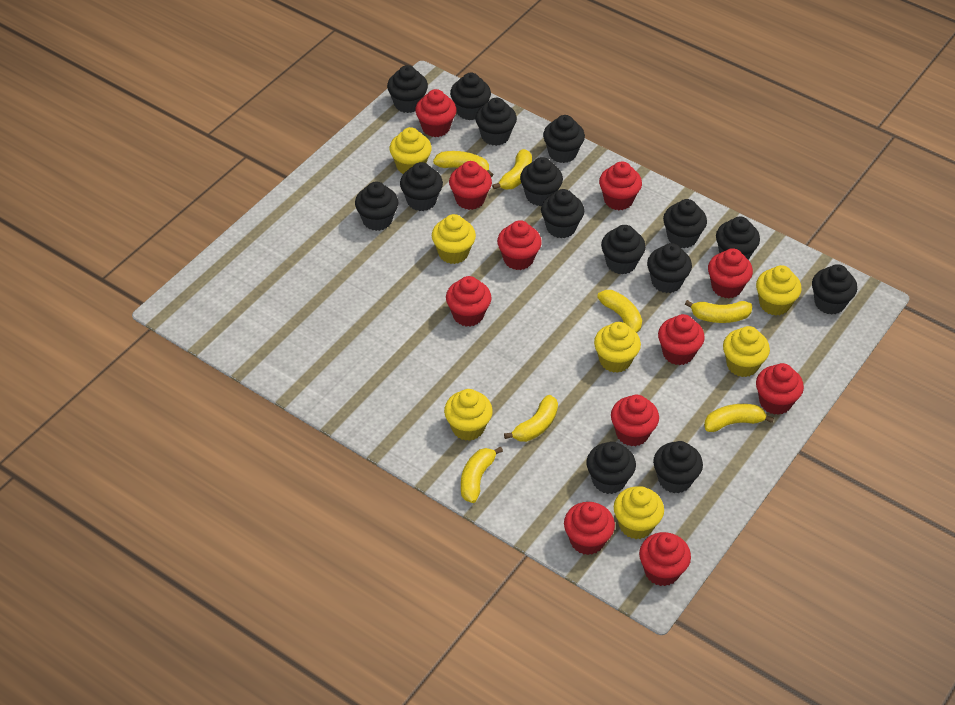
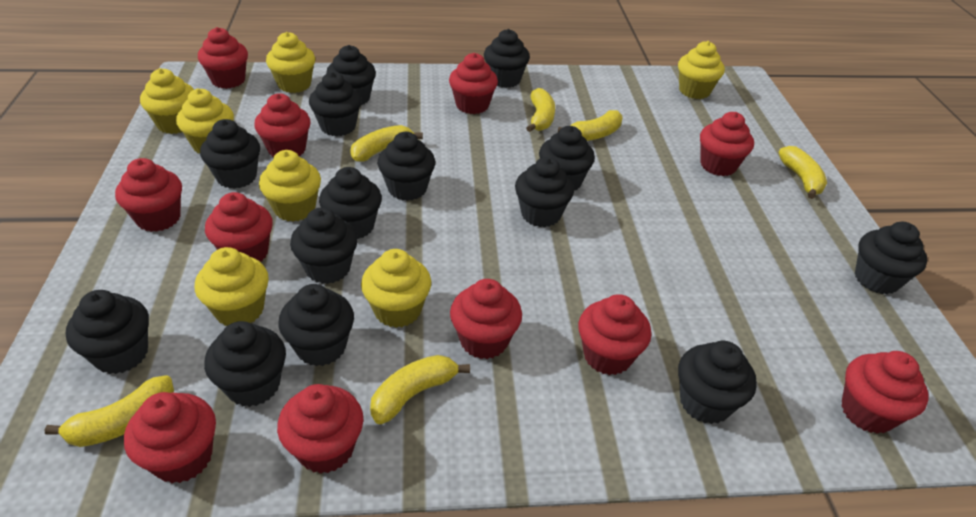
black cupcake: [355,181,398,231] [387,65,428,113] [400,162,443,211] [450,73,491,120] [475,98,517,146] [520,157,563,206] [541,189,584,238] [543,115,585,163] [587,442,636,494] [601,225,646,275] [647,243,692,293] [653,441,703,493] [663,199,707,248] [716,216,760,260] [812,264,857,315] = 15 -> [66,290,149,374] [200,119,260,189] [204,321,286,407] [278,284,354,366] [290,208,358,284] [309,72,362,136] [319,167,382,239] [326,45,376,106] [377,132,435,201] [484,29,530,88] [515,157,574,227] [539,126,595,191] [678,341,757,424] [855,222,927,295] = 14
yellow banana: [433,151,494,177] [461,446,503,503] [492,149,532,190] [504,395,558,442] [597,290,642,333] [685,300,752,323] [704,404,774,432] = 7 -> [44,375,174,447] [350,125,423,162] [370,355,470,424] [526,88,555,132] [558,110,622,141] [779,146,827,199] = 6

